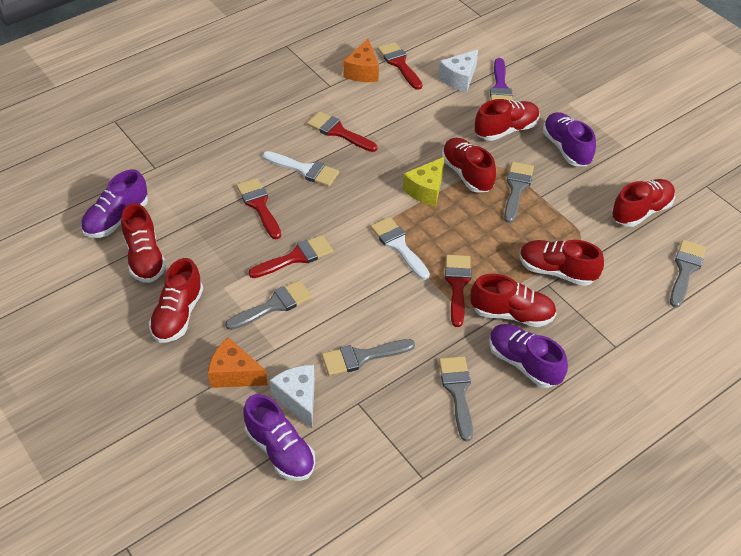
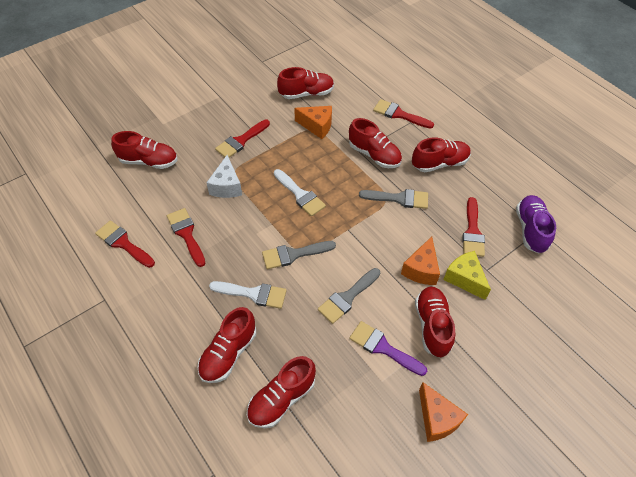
grey brush: [225,280,312,330] [322,339,415,376] [439,356,473,441] [504,162,534,223] [670,240,706,308] = 5 -> [262,241,336,269] [318,268,380,324] [359,189,428,209] = 3
orange cheese: [208,337,268,388] [343,39,379,82] = 2 -> [294,106,332,139] [401,237,440,285] [419,382,468,442] = 3
purple shoe: [81,170,148,238] [243,394,315,481] [489,324,568,388] [542,112,596,166] = 4 -> [516,195,556,254] = 1
white cheese: [270,365,315,428] [438,49,478,93] = 2 -> [206,155,242,198] = 1

